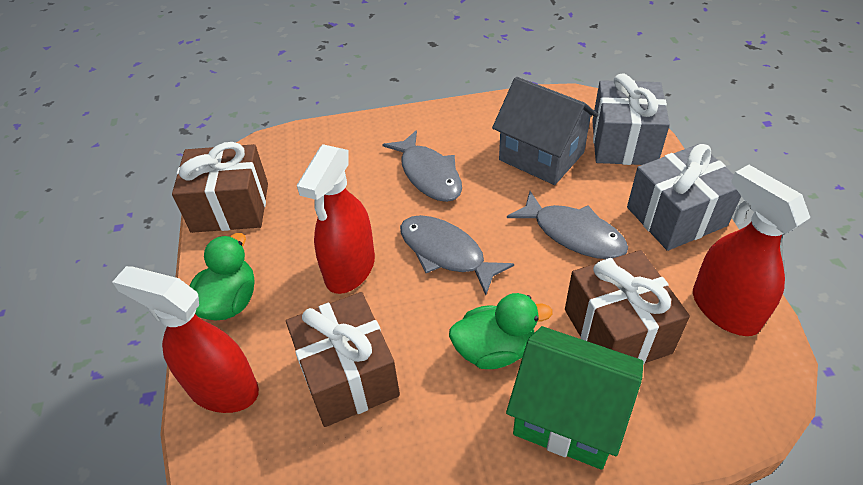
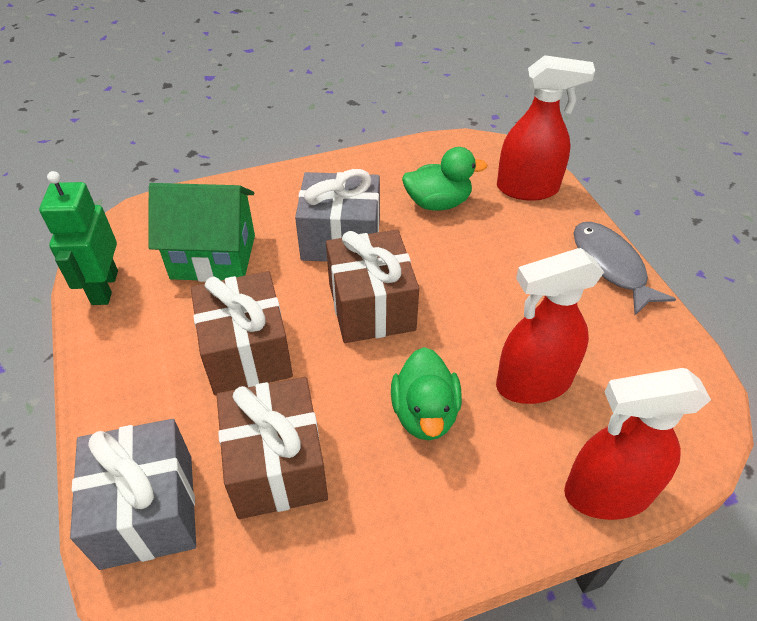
green robot: none = 0 -> [39,171,118,305] = 1
grey fish: [382,130,462,202] [400,215,514,295] [507,191,628,259] = 3 -> [574,222,676,315] = 1
grey house: [492,77,598,185] = 1 -> none = 0

